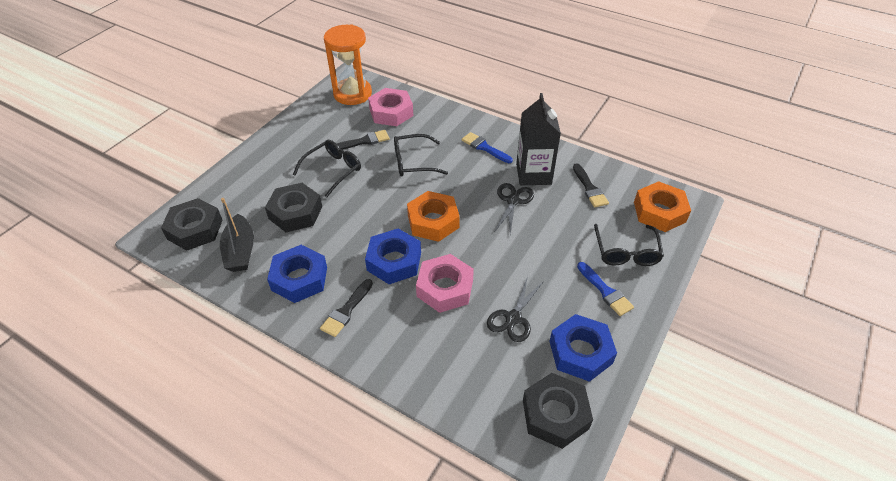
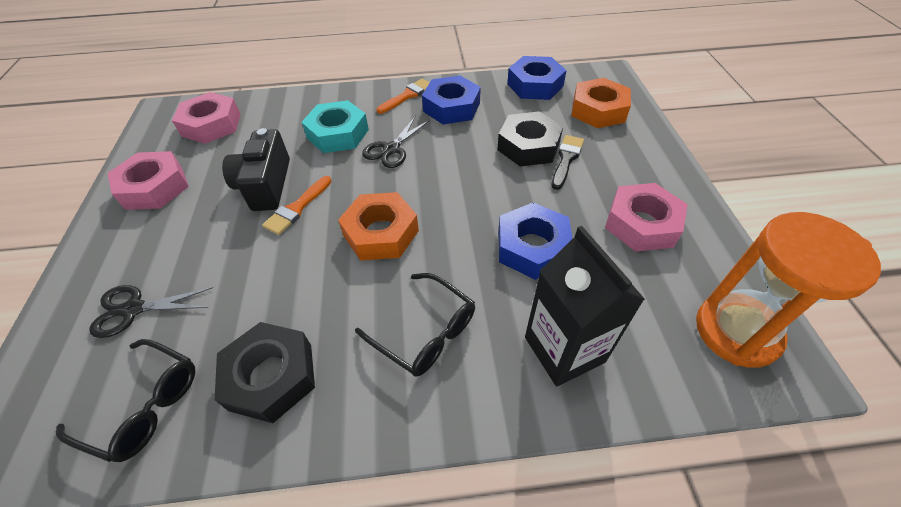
black boat: [220,198,254,272] = 1 -> none = 0
black brush: [320,279,373,337] [337,130,390,150] [573,163,609,208] = 3 -> [552,135,584,190] = 1
black camera: none = 0 -> [222,128,290,211] = 1
black glasses: [293,140,361,197] [394,134,448,177] [594,224,664,266] = 3 -> [56,339,195,462] [355,273,475,377] = 2
black nut: [161,198,222,251] [265,183,322,232] [523,373,593,449] = 3 -> [215,322,315,423] [497,111,563,167] = 2
blue brush: [462,132,513,163] [577,262,634,316] = 2 -> none = 0
orange brush: none = 0 -> [262,176,332,235] [377,78,430,114] = 2
pink nut: [368,88,413,126] [416,254,474,313] = 2 -> [108,151,189,210] [172,92,241,144] [605,183,688,252] = 3
turquoise nut: none = 0 -> [302,100,369,153] = 1

